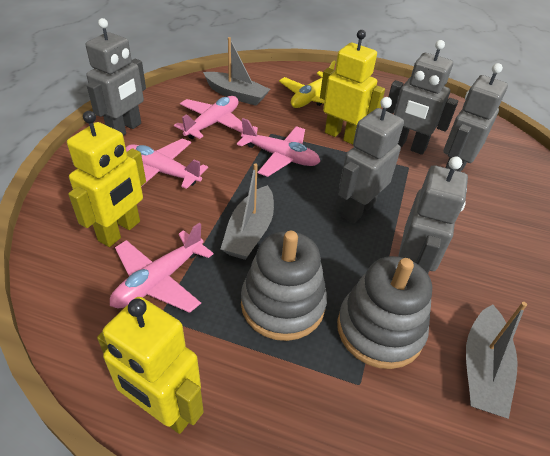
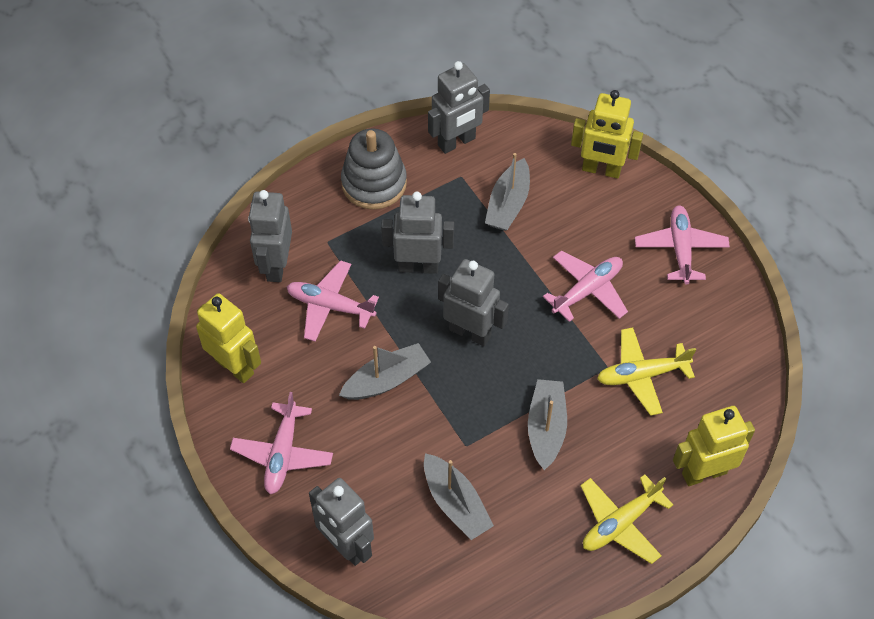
grey boat: [203,37,270,106] [221,163,274,260] [466,302,527,419] = 3 -> [339,343,431,400] [424,453,494,540] [485,153,530,231] [528,379,567,470] = 4
grey stacking toy: [241,231,327,341] [337,256,432,369] = 2 -> [341,129,407,210] = 1
yellow plane: [279,61,336,108] = 1 -> [581,474,673,564] [597,327,696,416] = 2

